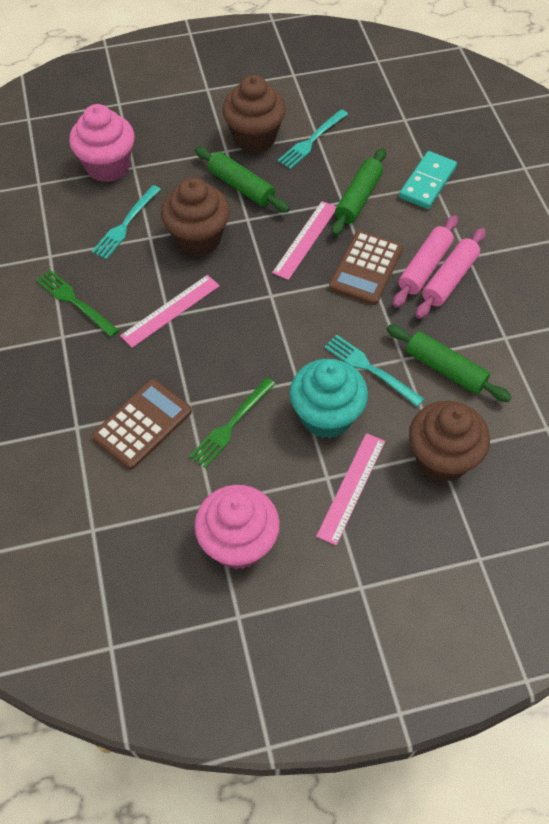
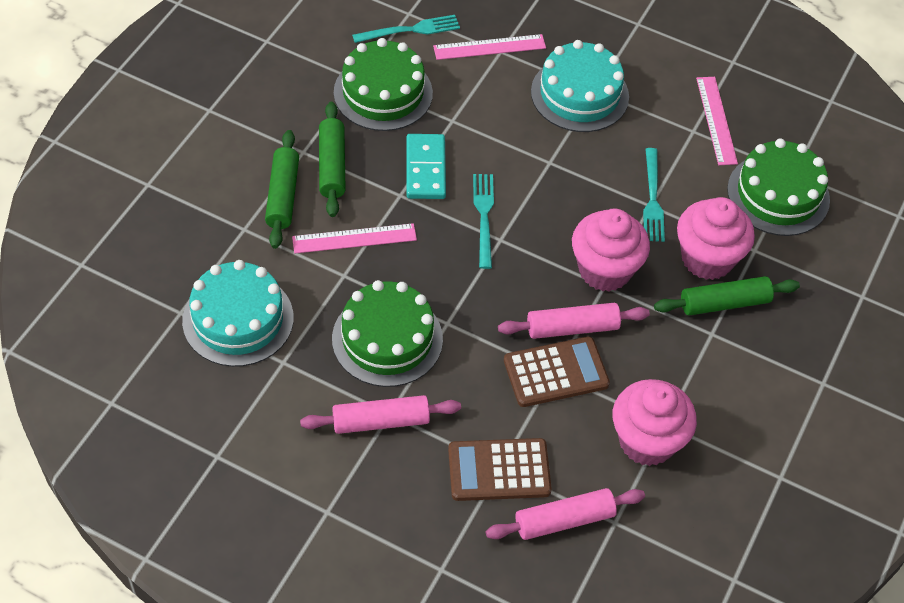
brown cupcake: [161,178,230,256] [222,75,286,153] [409,401,490,482] = 3 -> none = 0
green cake: none = 0 -> [332,280,443,387] [334,38,433,131] [727,138,830,236] = 3
green fork: [36,270,119,337] [189,378,276,468] = 2 -> none = 0
pink cupcake: [69,104,135,182] [194,485,280,570] = 2 -> [572,209,650,292] [613,379,697,466] [677,197,755,280] = 3
pink rolling pin: [393,215,458,308] [416,228,486,319] = 2 -> [300,395,461,434] [486,488,645,540] [498,303,650,339] = 3
turquoise cake: none = 0 -> [182,260,294,367] [531,40,629,132] = 2
turquoise cupcake: [290,359,368,439] = 1 -> none = 0

